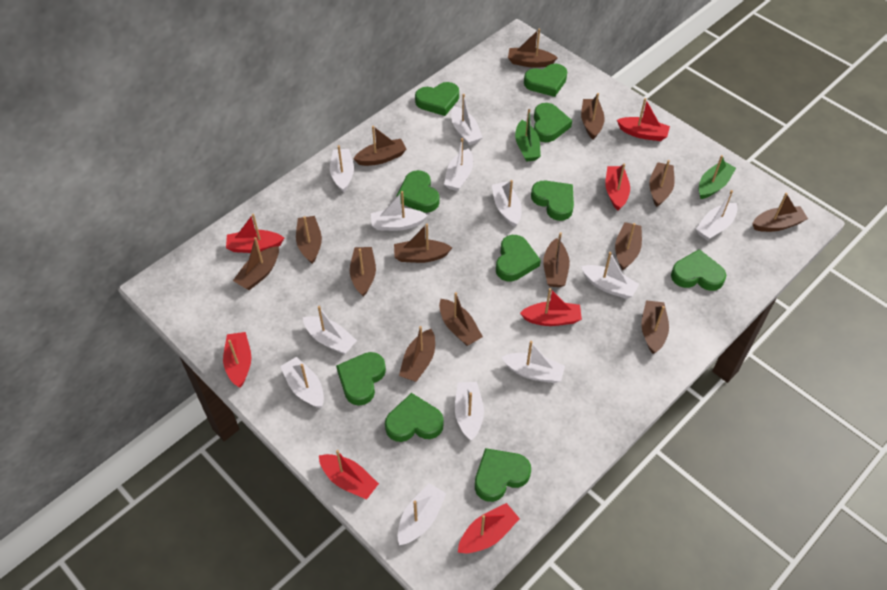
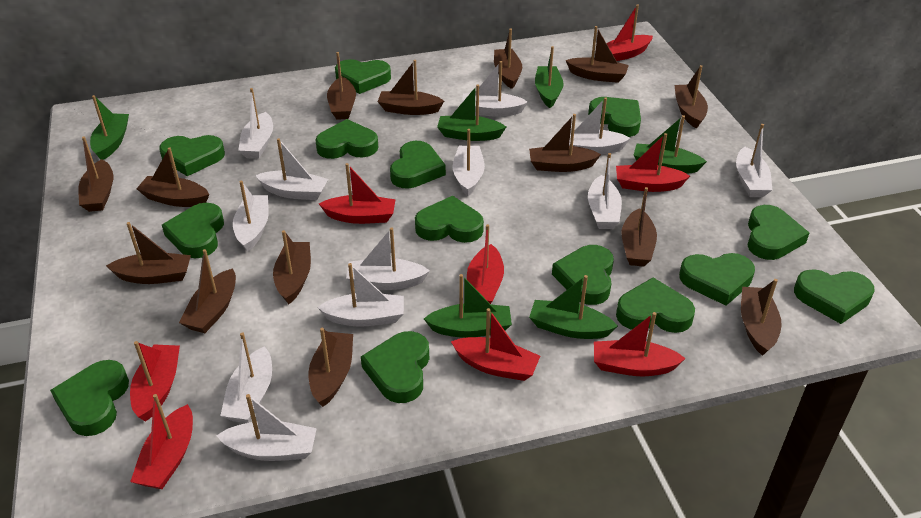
green boat: [515,109,541,162] [699,155,736,199] = 2 -> [90,95,129,160] [424,274,512,338] [437,84,506,141] [529,275,618,339] [535,46,564,108] [634,115,707,173] = 6
green heart: [336,352,386,406] [385,393,444,442] [396,170,439,213] [415,82,459,116] [475,448,531,502] [496,235,541,281] [524,64,567,97] [531,181,574,221] [534,103,572,142] [671,249,726,291] = 10 -> [50,360,129,436] [159,135,225,176] [162,203,224,259] [315,119,378,159] [335,59,391,94] [361,331,429,403] [390,141,446,189] [415,196,484,243] [552,245,614,305] [588,97,641,137] [616,277,695,333] [679,253,755,306] [748,205,809,260] [794,269,874,324] = 14
red boat: [223,332,251,388] [226,214,284,253] [319,450,379,500] [458,503,520,553] [520,288,582,326] [605,163,630,211] [617,98,670,141] = 7 -> [130,341,180,422] [130,394,193,489] [319,163,396,224] [451,308,540,381] [467,224,504,304] [594,312,686,376] [607,4,653,61] [616,133,690,192] = 8

